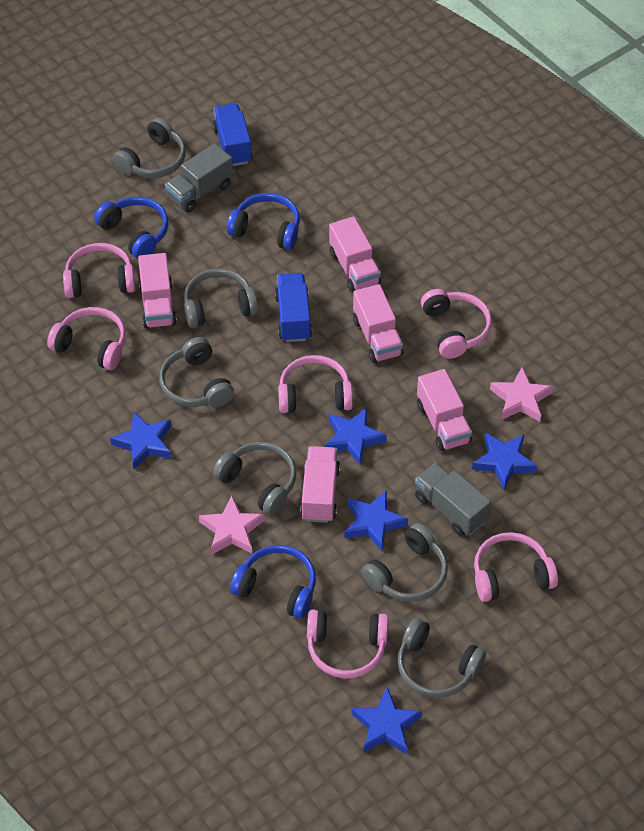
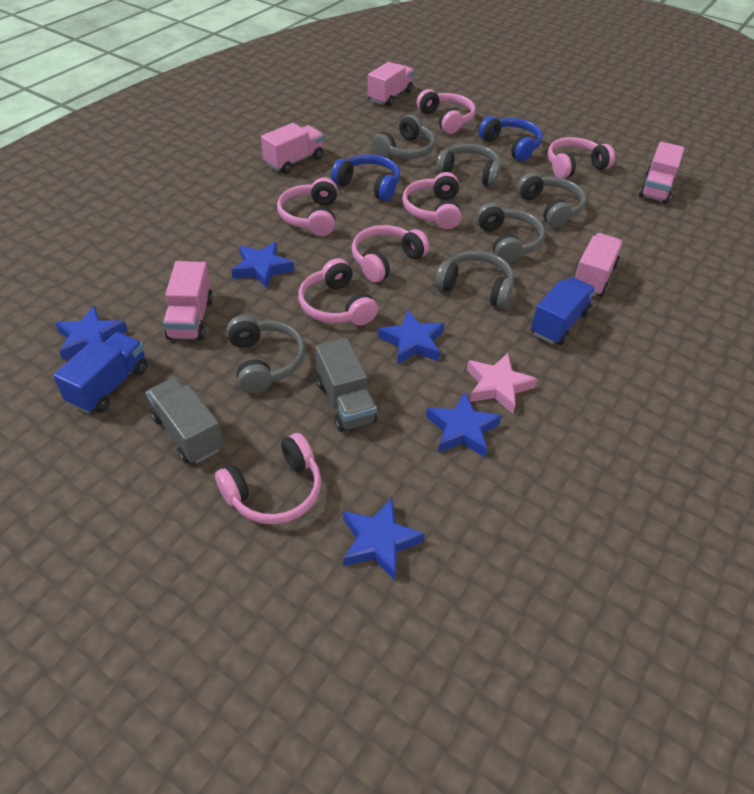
blue headphones: [94,197,169,259] [227,193,300,250] [230,545,316,619] = 3 -> [331,154,400,201] [478,116,543,161] = 2
pink headphones: [47,307,126,370] [63,243,136,298] [278,355,353,413] [307,609,388,679] [421,289,492,359] [474,532,558,602] = 6 -> [215,433,321,524] [277,177,337,236] [298,258,378,325] [352,225,429,283] [402,172,462,229] [417,89,476,134] [548,137,615,179] = 7
pink star: [199,495,265,554] [490,367,553,422] = 2 -> [467,353,537,414] = 1

